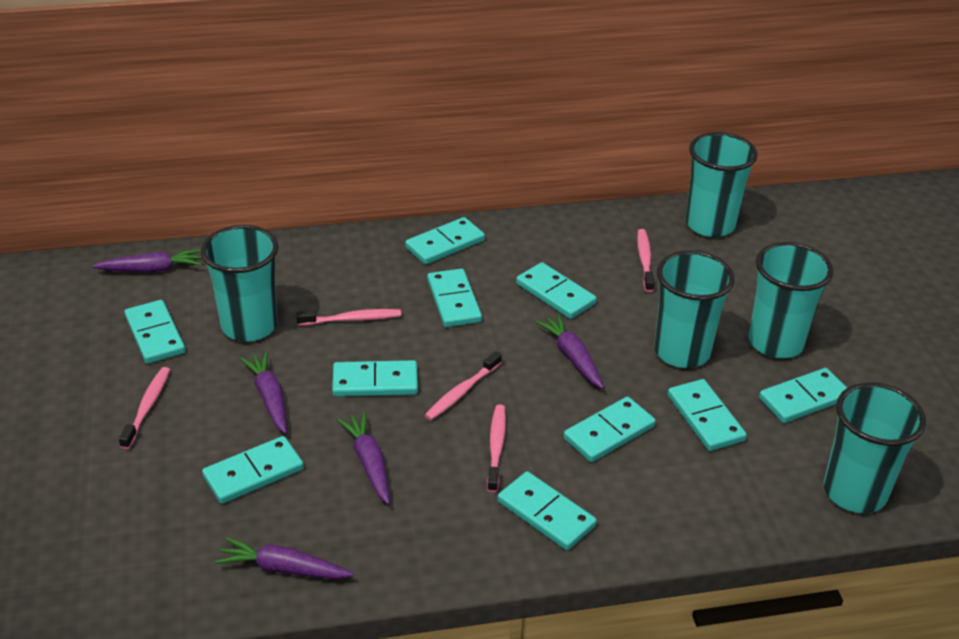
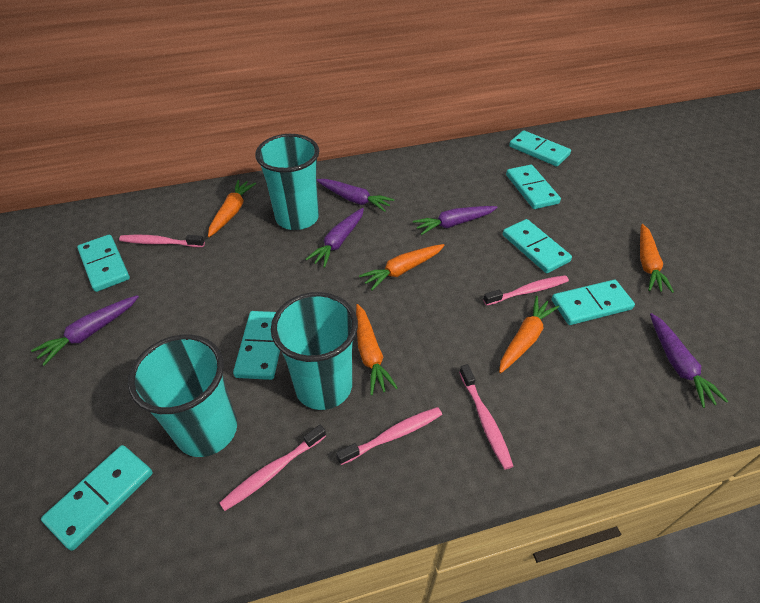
orange carrot: none = 0 -> [208,180,256,237] [356,304,398,395] [359,244,445,291] [499,296,559,373] [640,224,674,293] = 5
turquoise cup: [201,225,278,341] [654,250,735,368] [686,132,758,237] [748,242,833,358] [823,382,926,513] = 5 -> [128,334,237,457] [255,134,319,230] [271,292,358,410] = 3
turquoise domino: [124,300,185,364] [202,436,304,504] [332,360,418,397] [405,217,485,265] [427,269,482,327] [497,471,597,550] [516,262,597,319] [563,396,656,462] [668,379,747,451] [759,368,847,423] = 10 -> [41,445,153,551] [77,235,130,292] [233,311,280,380] [502,219,572,273] [506,165,561,209] [509,130,571,166] [551,280,635,325] = 7

